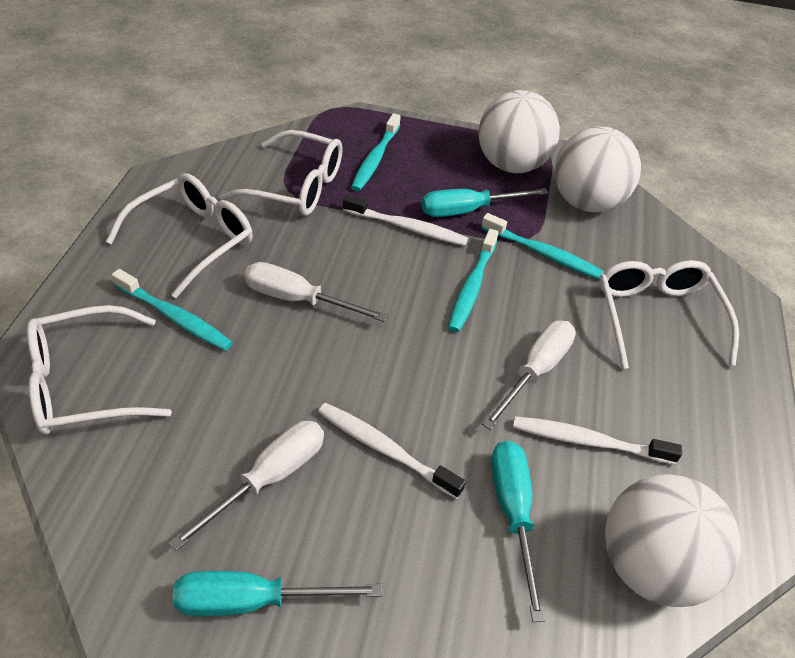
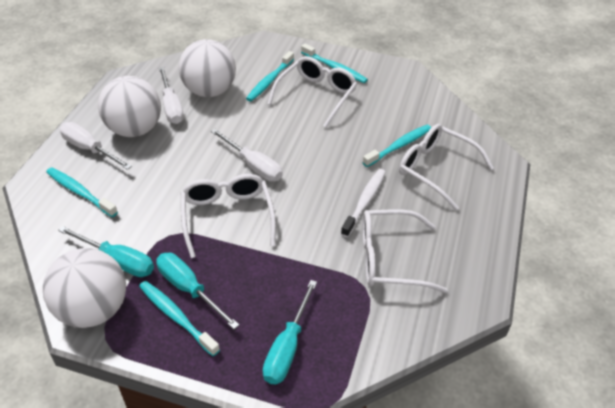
turquoise toothbrush: [112,269,233,351] [351,113,401,191] [448,229,499,332] [481,213,605,280] = 4 -> [46,168,118,217] [139,281,220,356] [246,51,294,101] [301,44,368,83] [362,125,432,167] = 5
white toothbrush: [318,403,466,499] [343,195,468,246] [513,416,682,464] = 3 -> [341,169,386,237] = 1

